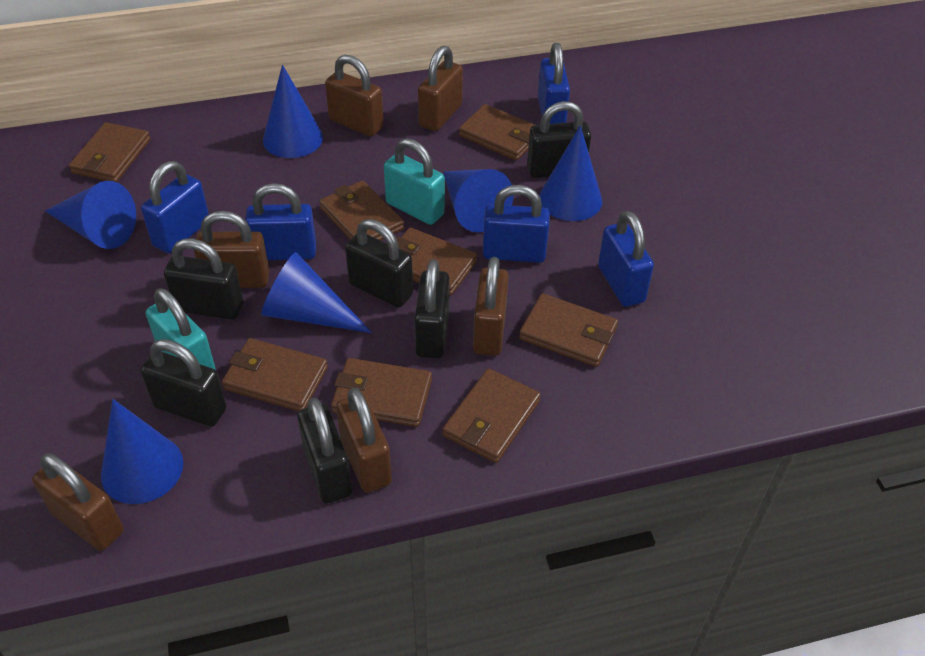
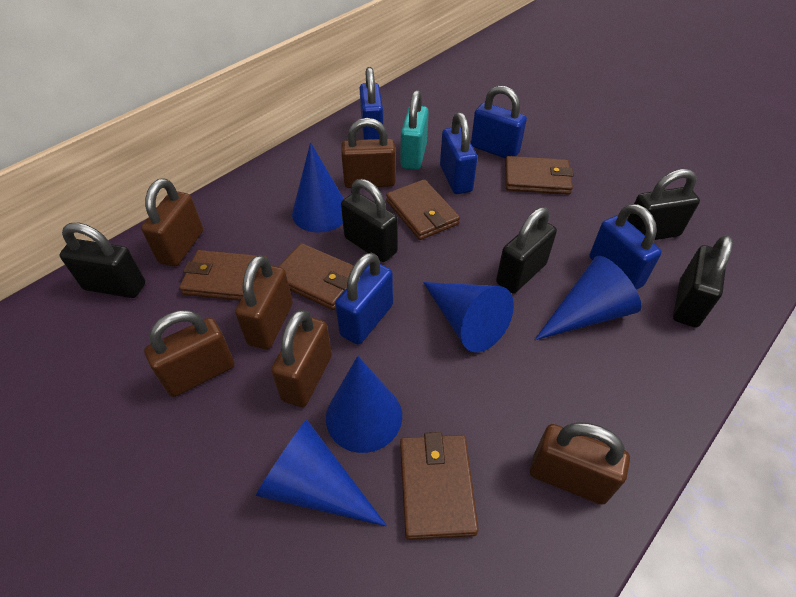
black padlock: [140,339,227,427] [164,238,243,320] [297,398,352,504] [345,219,413,308] [414,259,449,358] [527,101,591,178] = 6 -> [60,223,145,298] [341,179,398,262] [496,207,557,293] [627,169,700,240] [673,235,733,327] = 5
blue cone: [45,181,136,249] [101,399,183,504] [261,252,372,333] [263,65,323,158] [443,169,514,233] [539,125,602,221] = 6 -> [256,419,387,526] [292,142,344,232] [326,356,402,453] [423,282,514,352] [535,256,642,340] = 5
brown wallet: [69,122,150,182] [222,338,328,411] [319,181,404,241] [331,358,432,427] [396,228,477,295] [442,368,541,463] [459,104,535,161] [519,293,618,367] = 8 -> [179,250,266,300] [279,243,354,310] [386,179,460,240] [400,432,479,540] [505,156,574,195] = 5
turquoise padlock: [146,288,216,370] [384,138,445,225] = 2 -> [401,90,429,170] = 1

